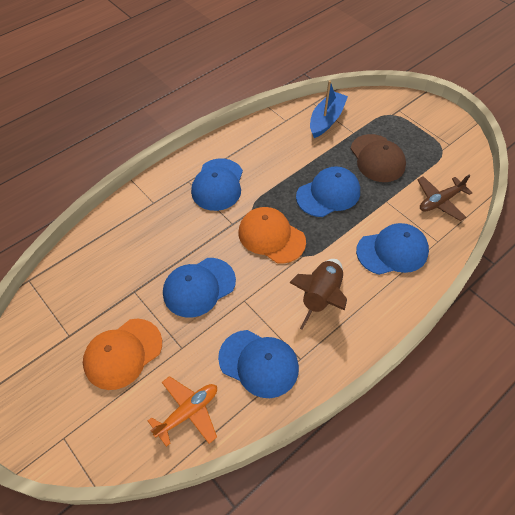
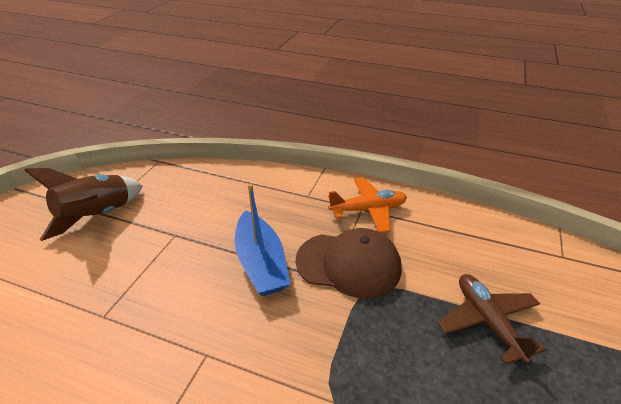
blue cap: [163,258,236,318] [191,158,243,211] [218,330,299,398] [296,166,360,217] [356,223,429,275] = 5 -> none = 0
orange cap: [83,319,162,390] [238,207,306,264] = 2 -> none = 0

